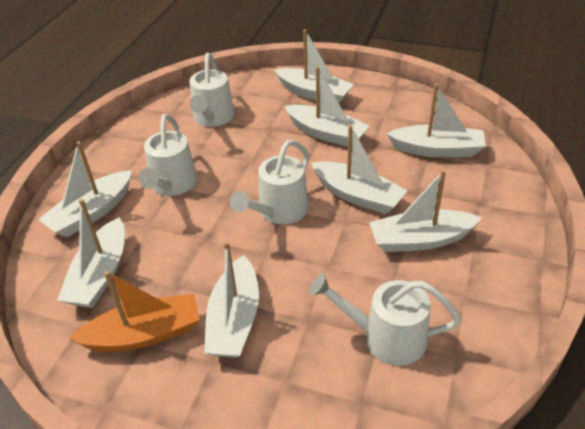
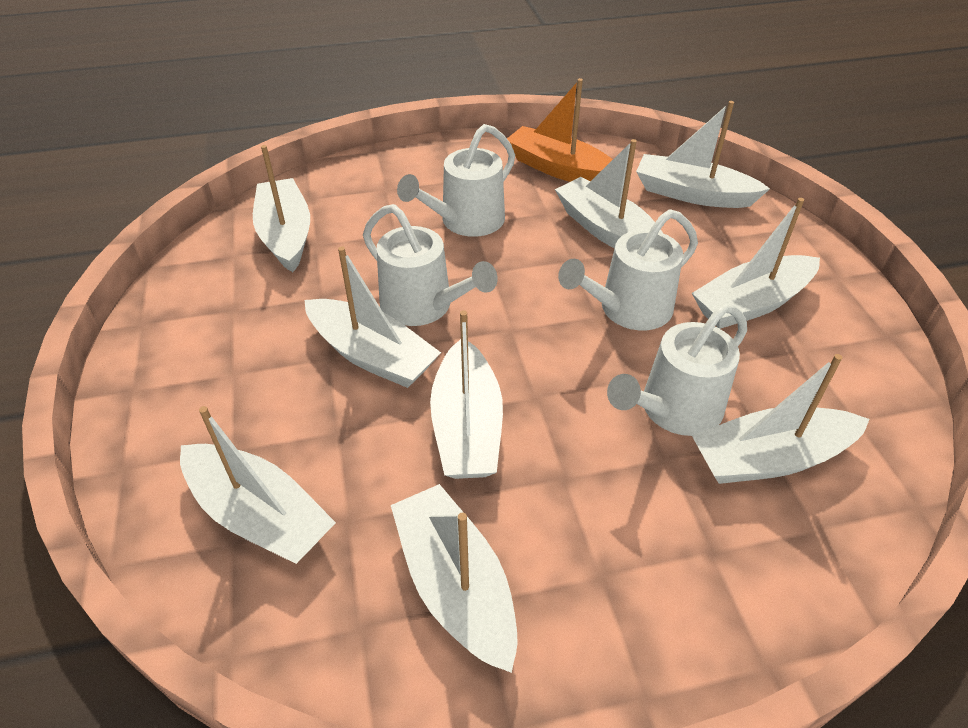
white boat: [38,141,132,238] [57,199,125,308] [204,241,259,358] [275,29,354,103] [285,66,370,147] [311,125,407,214] [369,170,482,252] [387,83,486,158] = 8 -> [180,406,336,564] [253,145,310,272] [305,246,441,388] [391,484,518,673] [430,310,503,479] [555,139,663,248] [636,101,770,208] [692,198,820,329] [692,354,870,484] = 9

